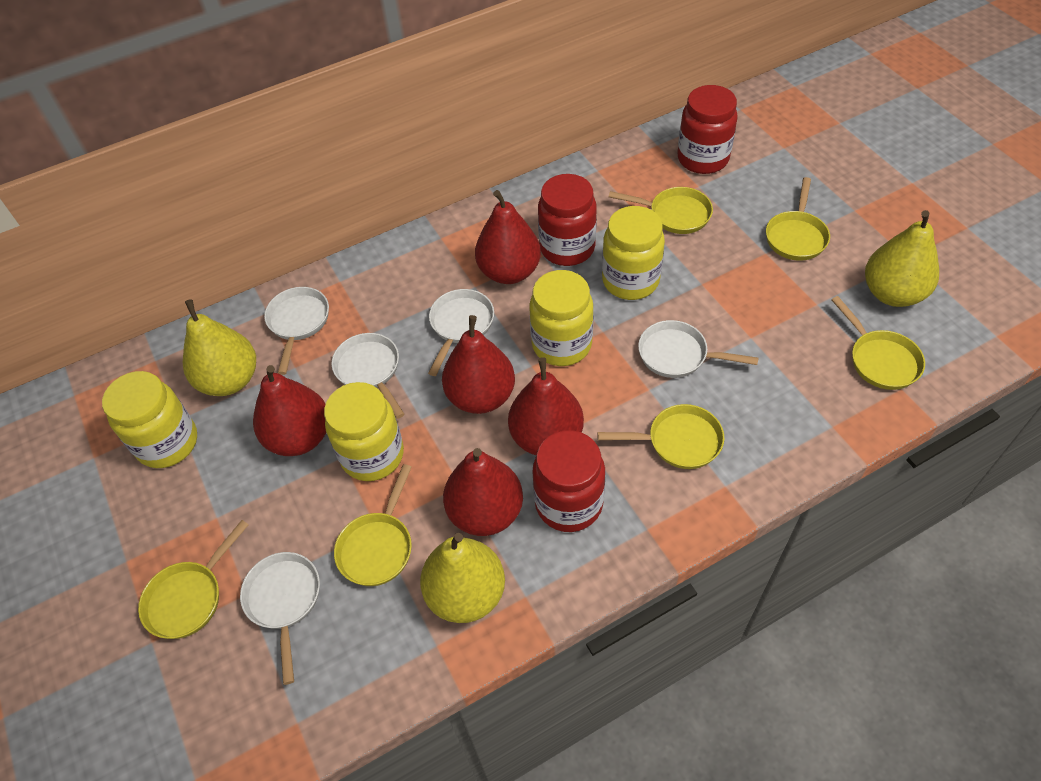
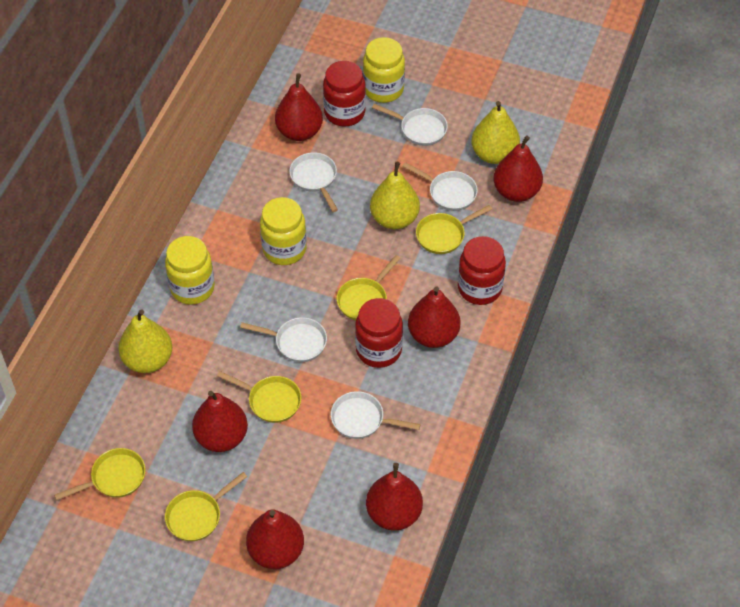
red pear: [253,365,326,456] [442,315,515,414] [443,448,523,536] [475,190,541,284] [508,357,584,455] = 5 -> [192,391,248,452] [246,509,304,569] [275,73,323,141] [366,463,423,531] [408,286,460,348] [493,136,543,202] = 6
yellow jar: [102,371,197,468] [324,382,404,481] [529,270,594,366] [602,206,665,300] = 4 -> [165,236,215,305] [260,197,307,265] [363,37,405,103] = 3
yellow pan: [138,520,249,639] [334,464,412,586] [597,404,724,469] [609,187,713,234] [766,177,830,261] [831,296,925,390] = 6 -> [54,448,145,500] [165,472,247,541] [217,371,301,423] [337,255,401,320] [416,205,492,254] = 5

